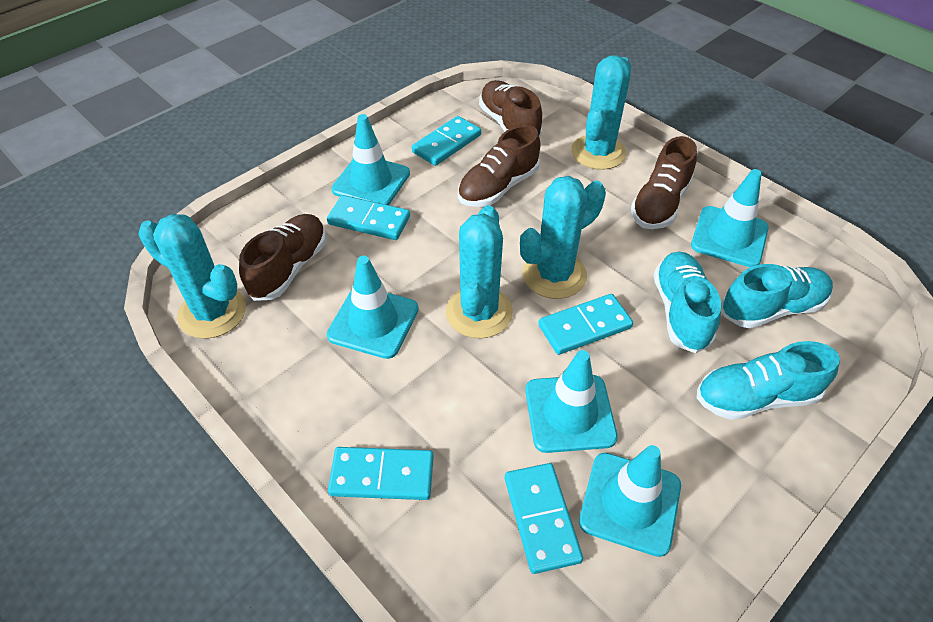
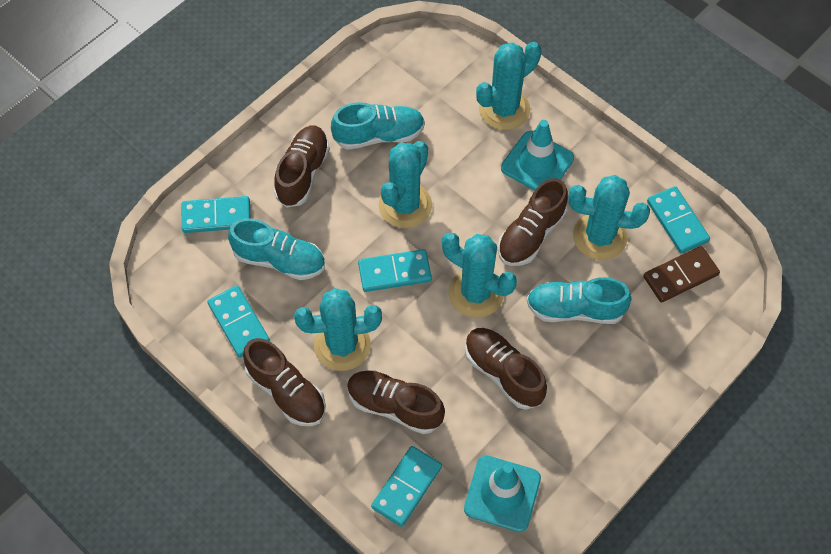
brown domino: none = 0 -> [643,246,720,303] = 1
brown shoe: [239,214,326,301] [458,125,540,207] [479,80,542,138] [631,136,697,229] = 4 -> [243,338,326,426] [274,125,330,208] [347,370,445,434] [465,328,547,410] [498,178,568,266] = 5
turquoise cactus: [138,214,246,339] [446,205,513,338] [520,176,606,299] [571,55,631,170] = 4 -> [294,288,382,371] [379,141,432,228] [442,232,517,318] [476,42,541,130] [568,175,650,260] = 5
turquoise traffic cone: [327,256,419,359] [331,114,410,205] [525,350,618,453] [579,445,681,557] [691,169,769,267] = 5 -> [464,455,541,532] [501,120,574,191] = 2

